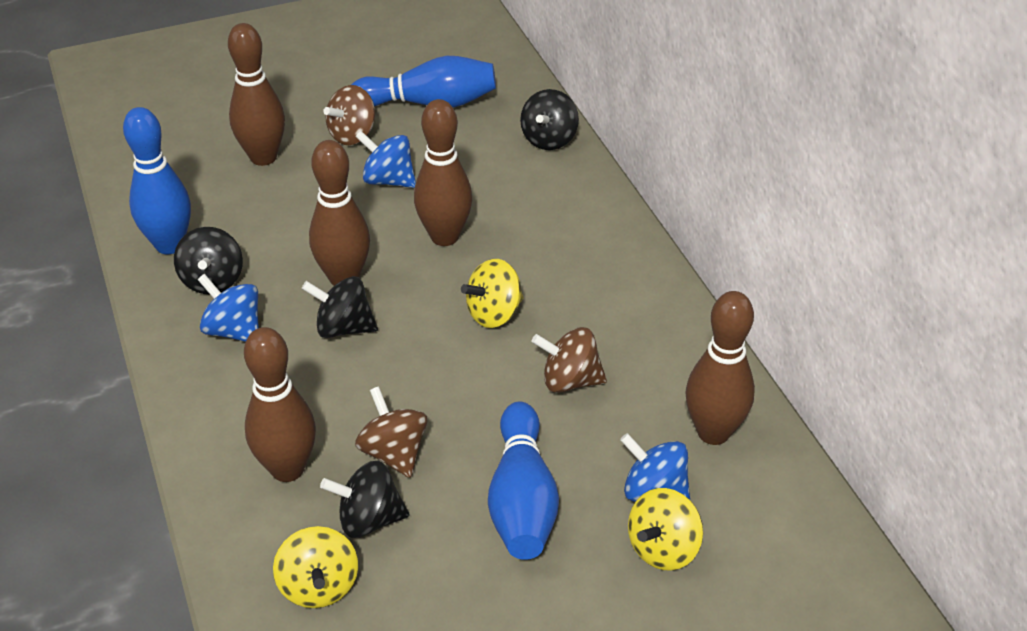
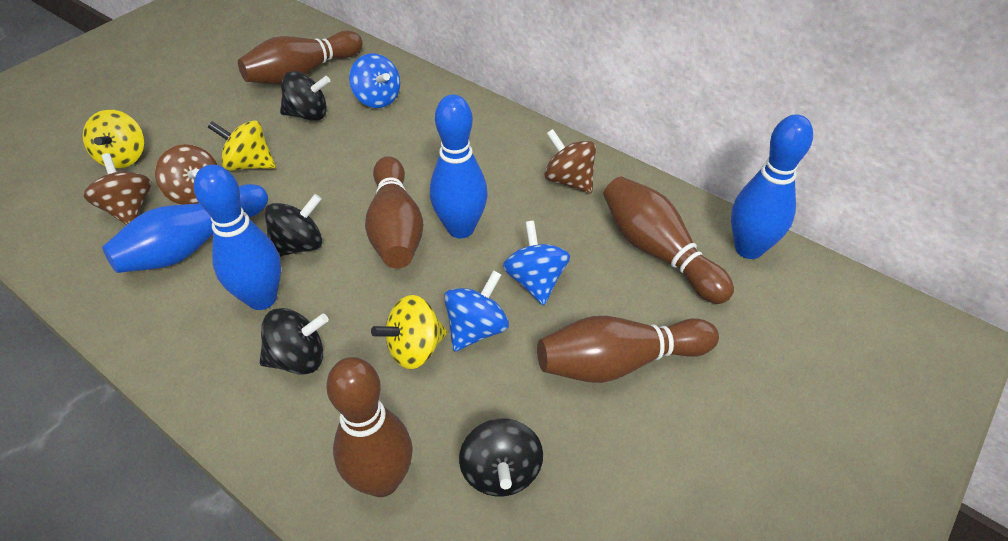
blue bowling pin: [123,107,191,254] [351,56,496,108] [488,402,559,560] = 3 -> [102,184,268,273] [194,165,281,310] [430,94,488,238] [731,114,813,259] = 4

